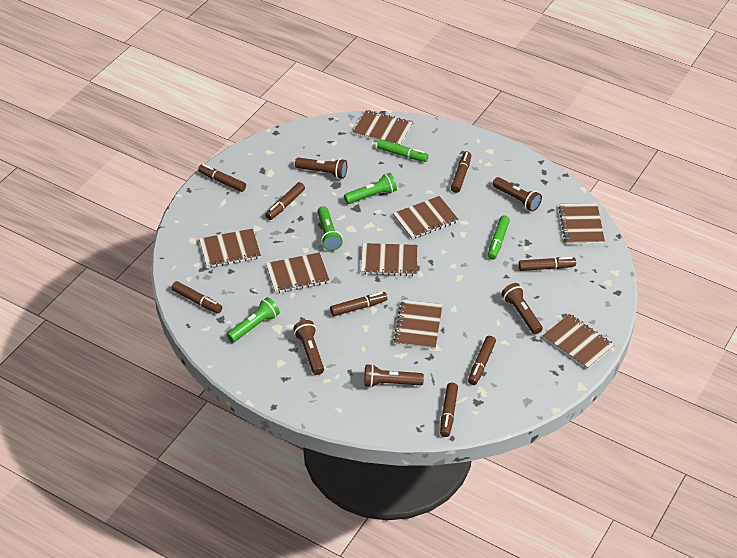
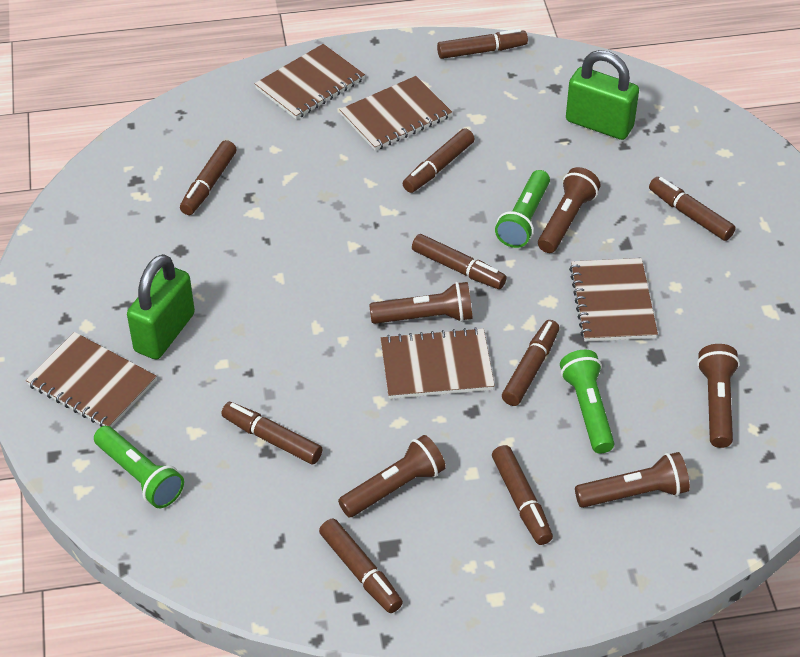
brown marker: [171,281,222,314] [198,164,246,192] [265,182,305,220] [330,292,387,316] [440,383,458,437] [451,152,471,193] [468,336,496,385] [518,257,576,271] = 8 -> [180,140,237,215] [221,402,322,464] [319,518,403,613] [403,128,475,193] [412,234,507,289] [437,29,528,59] [492,445,553,545] [502,320,560,406] [649,177,736,241] = 9
brown notebook: [199,229,261,268] [266,252,330,293] [353,110,413,145] [361,243,418,276] [393,196,459,239] [393,300,443,350] [543,314,614,369] [559,203,605,244] = 8 -> [26,332,157,427] [255,44,365,119] [339,76,452,151] [381,327,495,399] [569,258,658,342] = 5
green marker: [377,139,429,162] [488,215,510,260] = 2 -> none = 0
green padlock: none = 0 -> [127,254,195,360] [566,50,639,140] = 2

